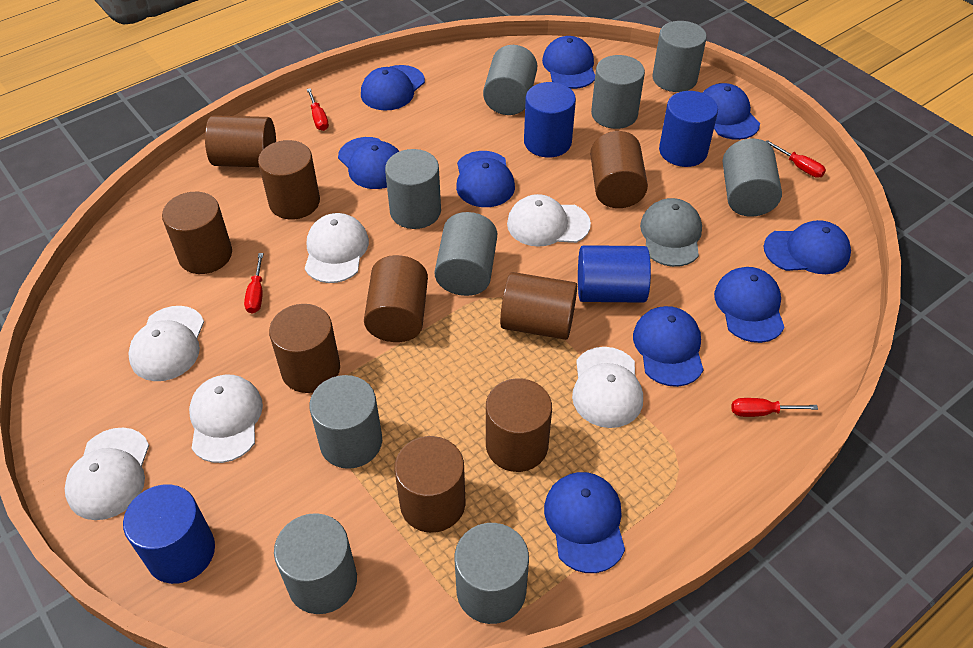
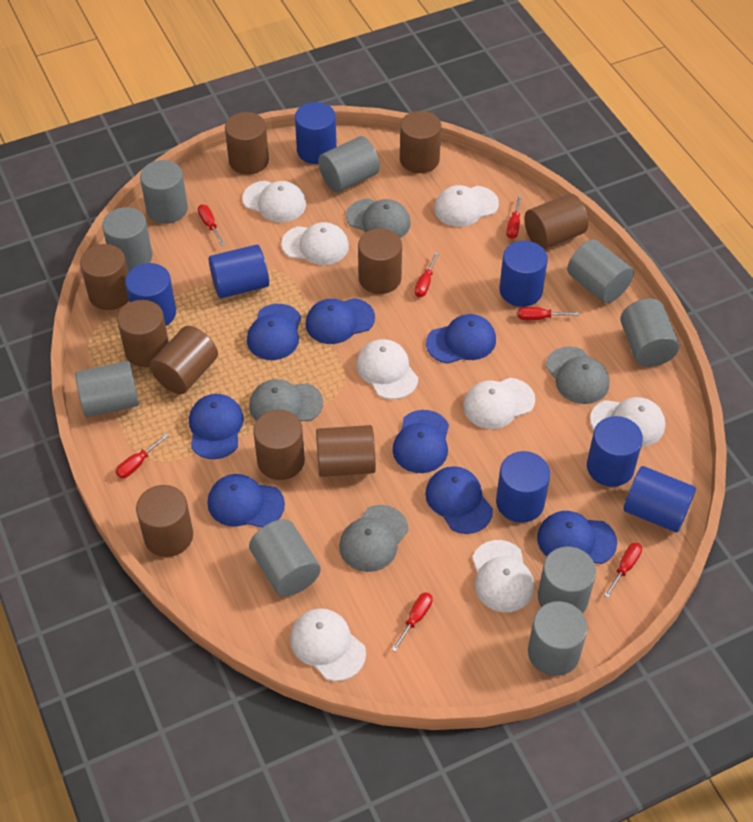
blue cap: [338,137,399,189] [361,65,425,111] [456,151,515,207] [542,36,595,89] [544,472,625,573] [633,306,703,387] [702,83,760,140] [714,267,785,343] [764,220,851,274] = 9 -> [189,394,244,459] [208,474,285,527] [247,304,301,360] [306,298,375,344] [393,410,449,473] [425,466,493,534] [426,314,496,364] [537,511,617,564] = 8
blue cylinder: [123,484,215,584] [524,82,576,158] [578,245,651,303] [659,91,718,167] = 4 -> [125,263,176,326] [209,244,269,298] [295,102,337,164] [496,451,550,523] [499,241,548,307] [587,416,643,487] [624,466,696,533] = 7
brown cylinder: [162,192,232,274] [205,115,276,167] [258,140,320,220] [269,304,340,393] [364,255,428,342] [394,436,465,533] [486,378,552,472] [500,272,577,340] [590,131,648,208] = 9 -> [80,244,129,310] [117,300,169,367] [136,485,193,557] [150,326,218,394] [225,112,269,174] [253,410,305,480] [316,425,376,477] [358,228,402,294] [400,111,441,173] [524,194,588,249] = 10
grey cap: [640,198,702,267] = 1 -> [249,379,323,421] [339,505,408,572] [346,199,411,238] [546,346,609,404] = 4
red screwdriver: [244,253,263,314] [307,88,329,131] [731,398,818,417] [765,140,826,178] = 4 -> [116,434,169,478] [198,204,225,246] [392,592,433,652] [415,252,439,297] [506,195,522,239] [518,307,579,320] [604,543,642,598] = 7
white cap: [65,428,149,520] [128,306,204,381] [189,375,263,463] [305,213,369,283] [507,194,591,247] [572,347,643,428] = 6 -> [242,181,306,222] [281,222,349,265] [290,608,366,681] [356,339,418,400] [434,185,499,227] [463,378,535,429] [472,540,534,612] [590,397,665,446] = 8

